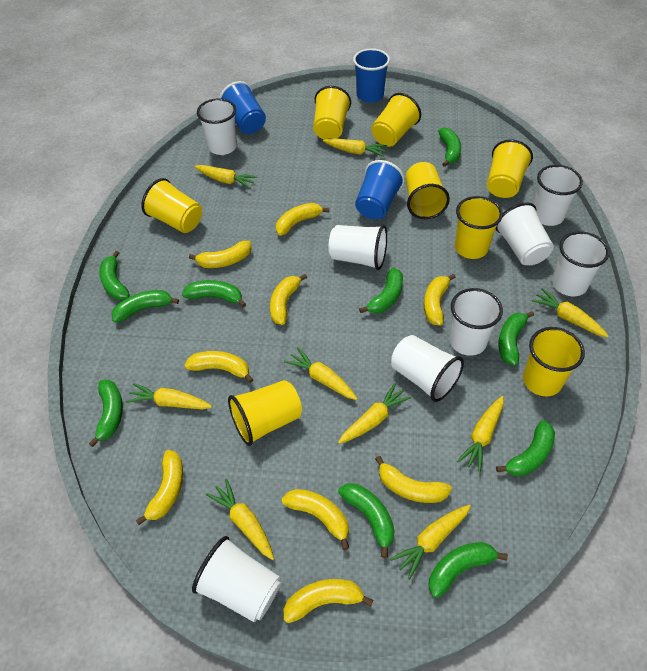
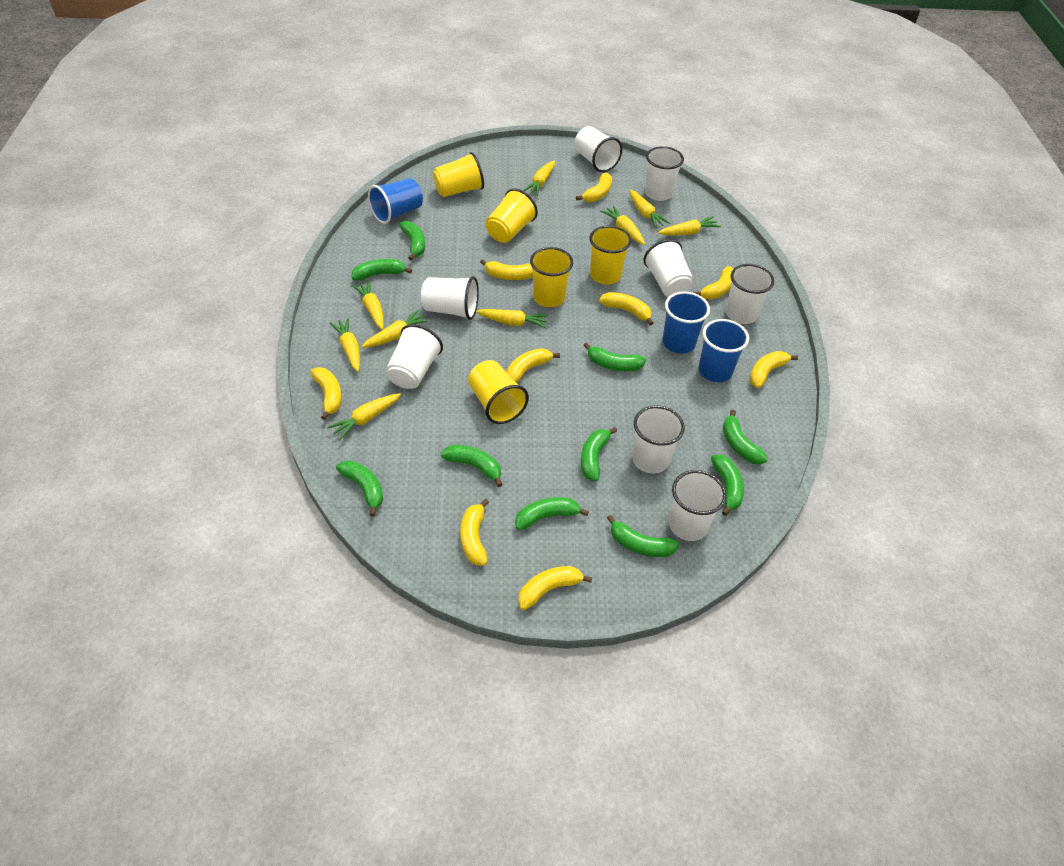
yellow cup: [141,178,202,233] [228,380,302,446] [313,86,351,139] [371,93,421,147] [406,162,450,219] [455,196,503,259] [487,139,533,198] [523,327,585,396] = 8 -> [433,152,484,197] [468,360,529,424] [485,188,538,243] [530,247,573,307] [589,226,632,284] = 5

